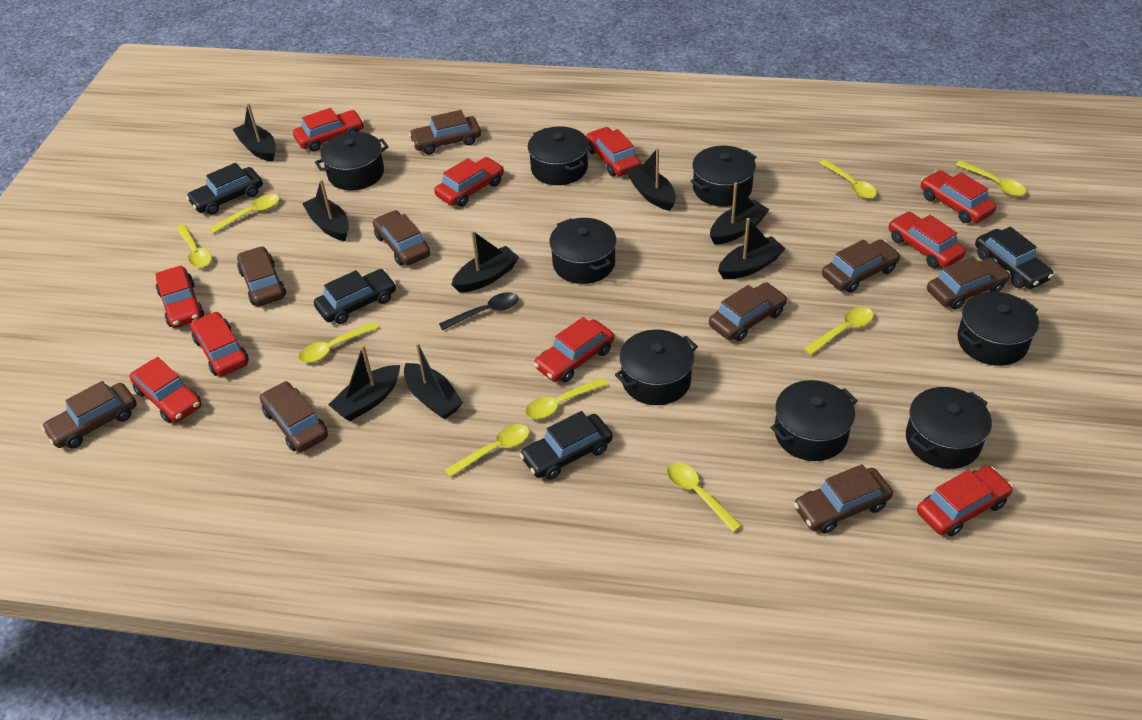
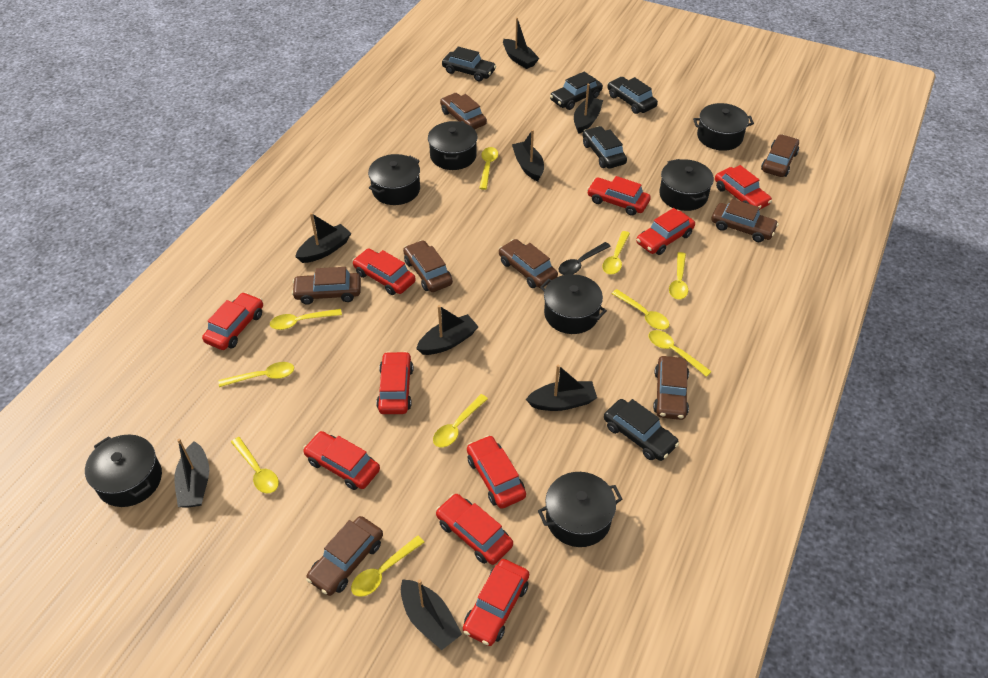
black car: [186,163,263,215] [314,269,396,324] [520,411,613,480] [975,227,1053,289] = 4 -> [442,47,496,82] [550,71,603,110] [583,126,627,169] [604,399,679,461] [607,77,658,114] = 5
black pot: [315,132,389,190] [528,126,589,185] [550,218,617,284] [615,329,698,405] [691,146,756,207] [771,380,858,461] [906,387,992,469] [957,292,1039,366] = 8 -> [85,435,162,507] [368,154,420,205] [428,121,478,170] [538,472,622,547] [540,274,607,334] [659,159,714,211] [693,103,754,151] = 7
brown car: [41,381,137,449] [237,246,286,306] [260,381,328,452] [373,210,430,266] [409,110,481,155] [709,282,787,341] [794,464,893,534] [822,239,900,293] [927,257,1010,310] = 9 -> [292,267,361,305] [306,516,383,596] [403,240,453,292] [440,93,487,129] [499,239,558,288] [653,356,689,420] [711,199,779,242] [761,134,799,177] = 8
yellow spoon: [176,225,212,268] [209,194,280,234] [298,322,379,363] [445,424,530,478] [525,378,608,419] [667,462,742,532] [804,307,874,355] [819,159,877,199] [956,160,1026,196] = 9 -> [219,362,294,387] [231,437,279,493] [270,309,342,330] [351,535,425,597] [433,394,488,447] [479,147,498,190] [602,231,630,275] [611,289,669,330] [649,330,712,377] [669,252,688,300] = 10

